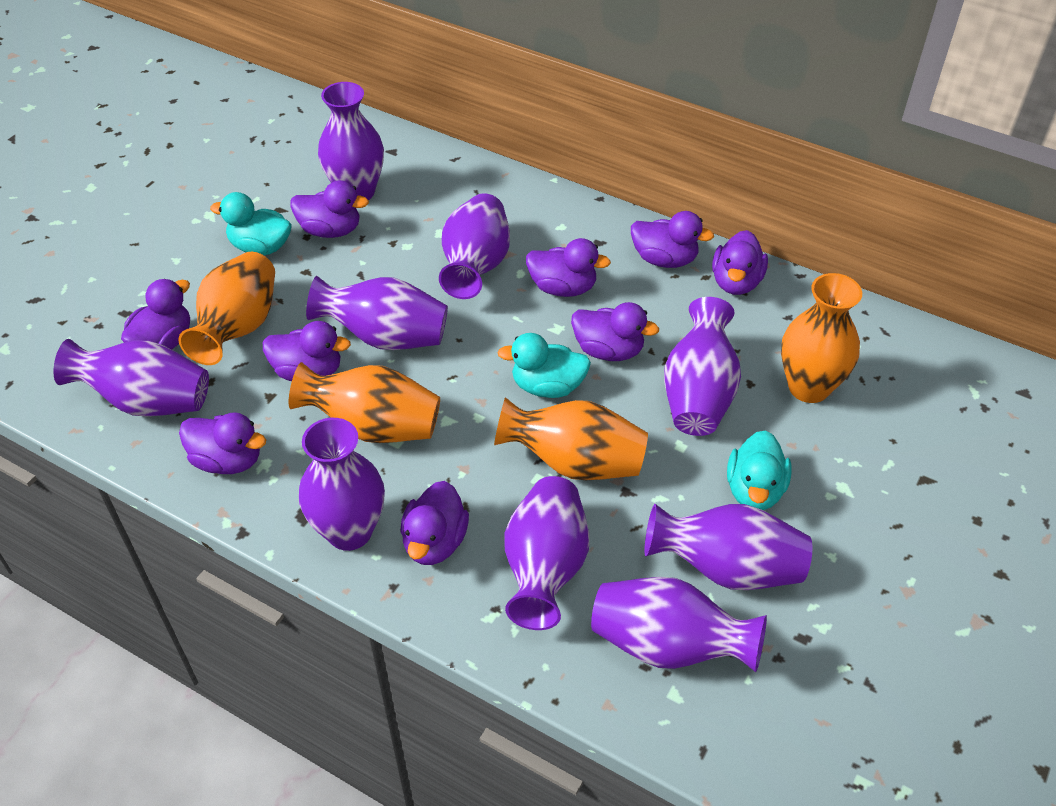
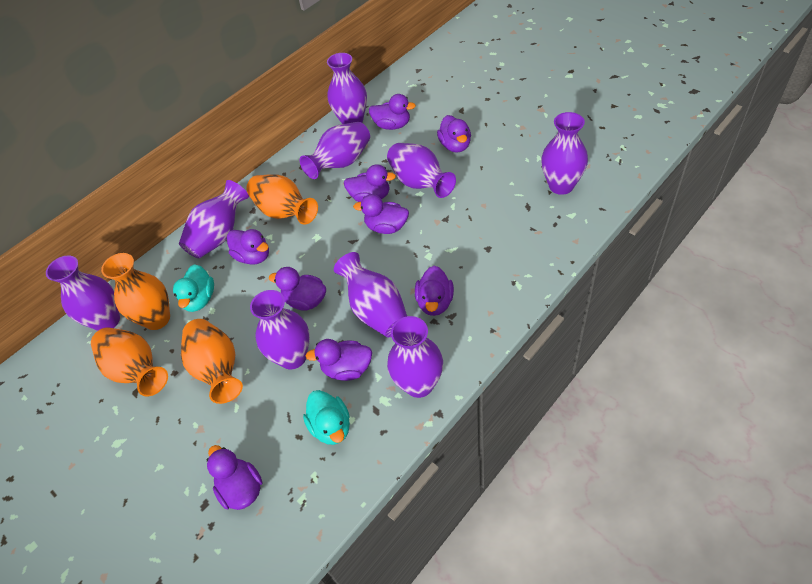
turquoise duck: [210,192,292,255] [497,333,591,398] [727,430,792,510] = 3 -> [173,264,214,312] [303,390,350,445] = 2

